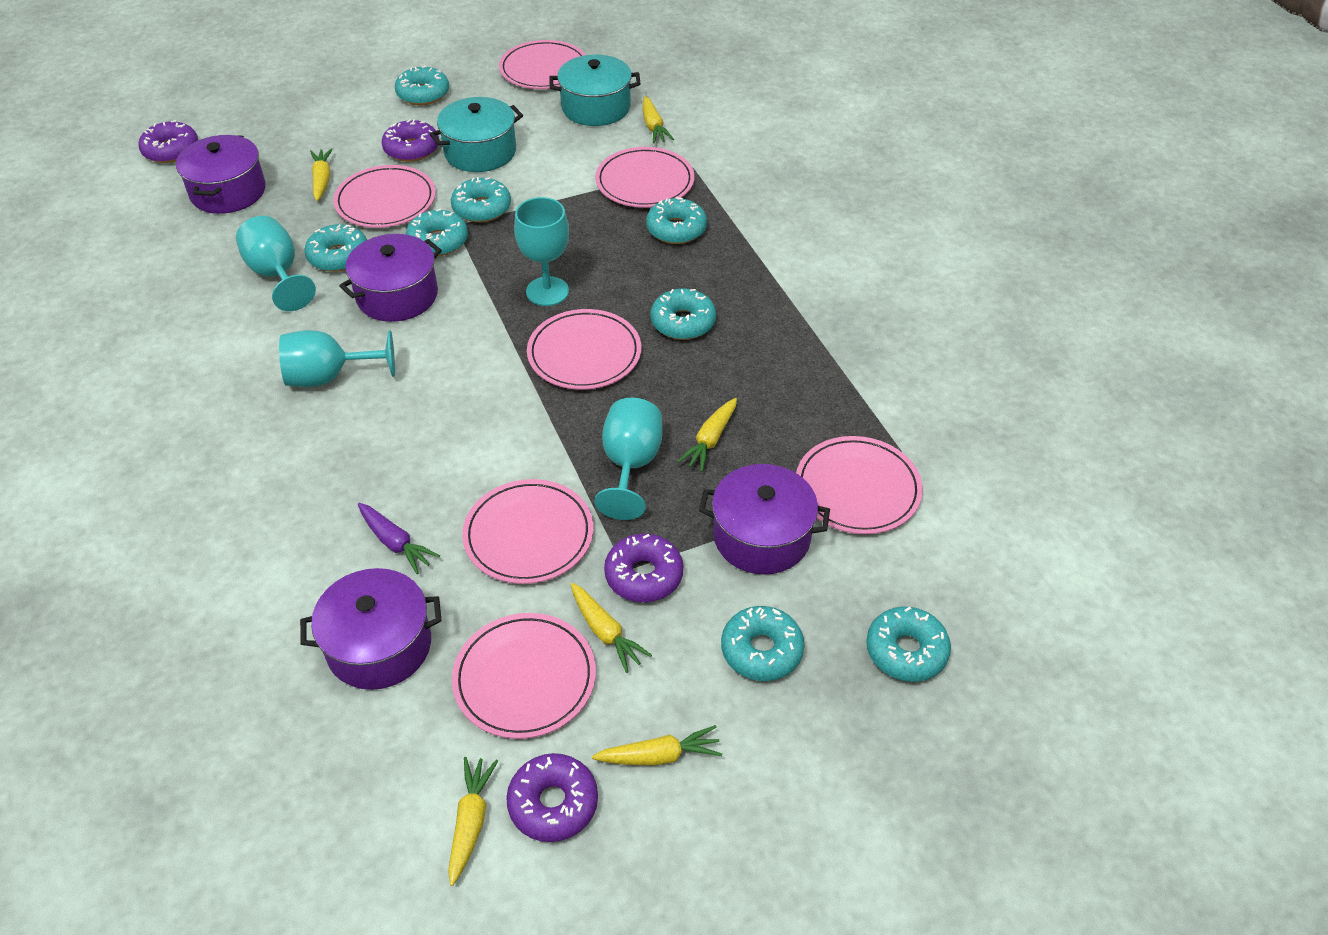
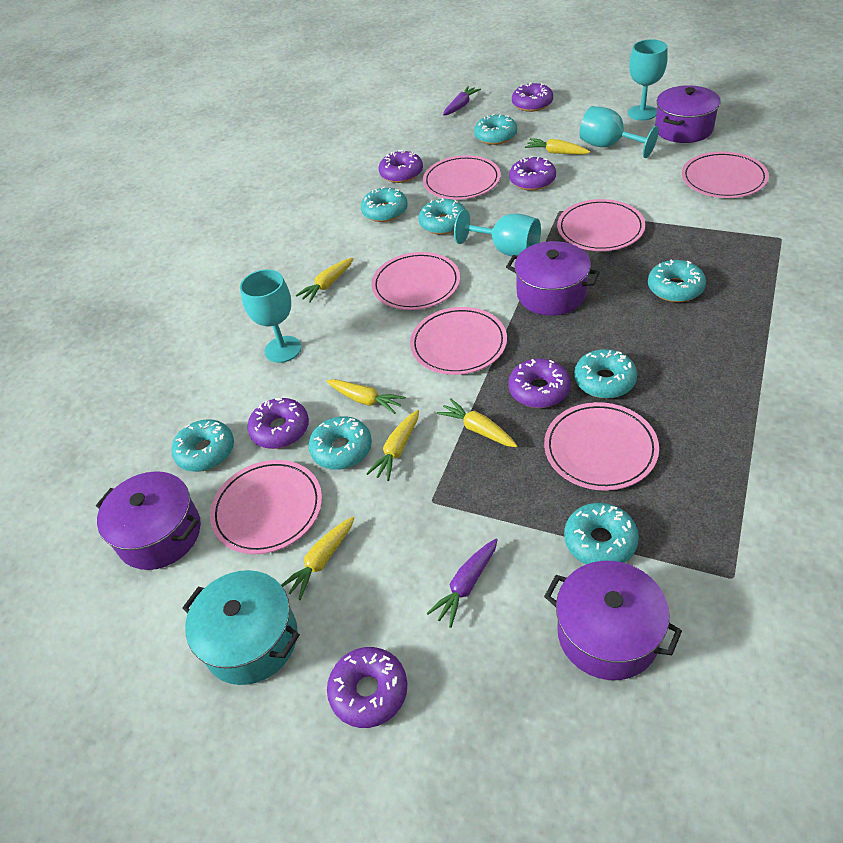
purple carrot: [358,503,440,574] = 1 -> [427,539,498,628] [443,86,481,115] = 2
purple donut: [138,120,198,163] [382,119,439,162] [506,753,598,842] [604,533,683,602] = 4 -> [247,398,309,449] [327,647,407,728] [379,150,423,183] [508,359,571,408] [509,156,556,191] [512,82,553,112] = 6
turquoise pot: [430,97,523,172] [549,54,640,126] = 2 -> [182,570,300,685] = 1

